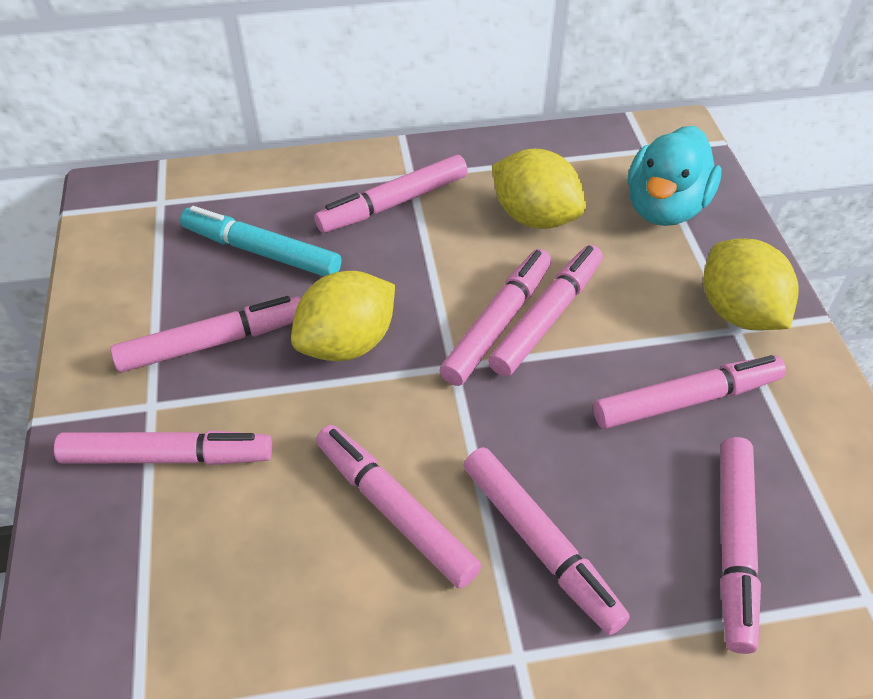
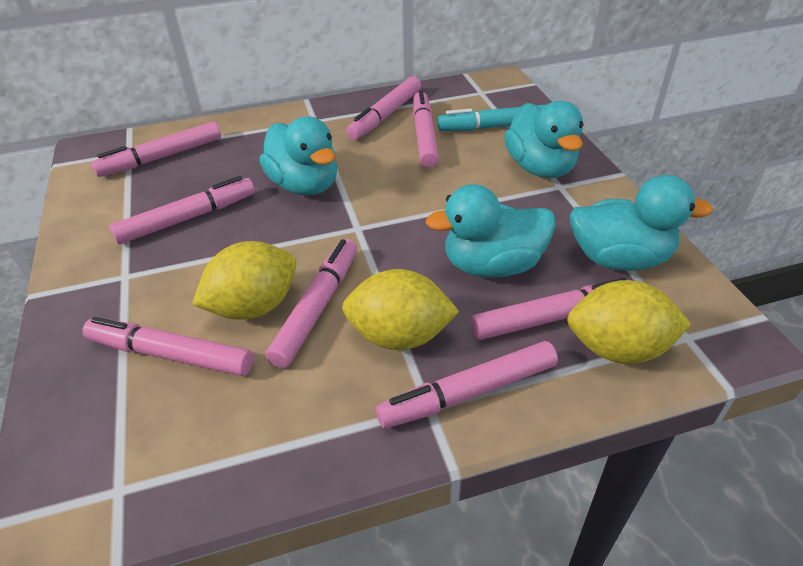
pink marker: [54,430,272,465] [110,296,301,372] [314,155,468,233] [316,425,481,588] [440,249,552,386] [464,447,630,635] [488,245,603,377] [593,355,786,429] [720,437,761,654] = 9 -> [82,317,253,376] [91,122,221,177] [109,176,255,244] [266,239,357,368] [346,76,421,140] [376,341,558,428] [413,90,439,168] [470,278,628,340] = 8
turquoise duck: [628,126,721,226] = 1 -> [260,116,337,195] [426,184,556,278] [504,101,584,178] [570,175,713,271] = 4

